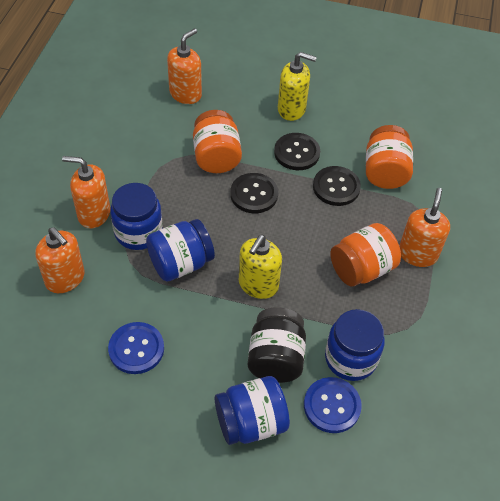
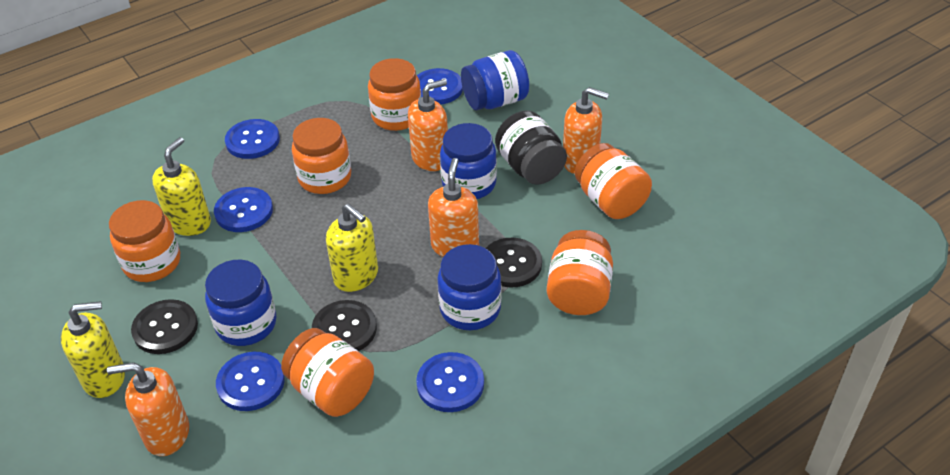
blue button: [108,322,164,374] [304,377,362,433] = 2 -> [214,187,273,232] [216,352,285,411] [225,119,280,159] [416,352,484,412] [417,68,463,104] = 5
orange jar: [193,110,242,173] [330,223,401,287] [366,125,413,189] = 3 -> [109,200,180,282] [281,328,374,417] [292,118,351,194] [368,58,421,131] [547,230,613,315] [575,143,652,219] = 6
yellow soap dispenser: [239,235,282,299] [278,52,317,121] = 2 -> [61,301,125,398] [152,137,211,236] [326,204,378,292] = 3

